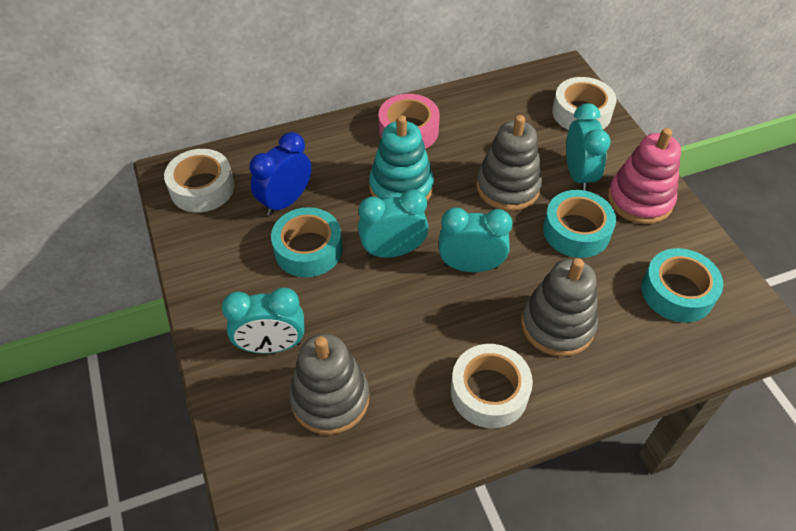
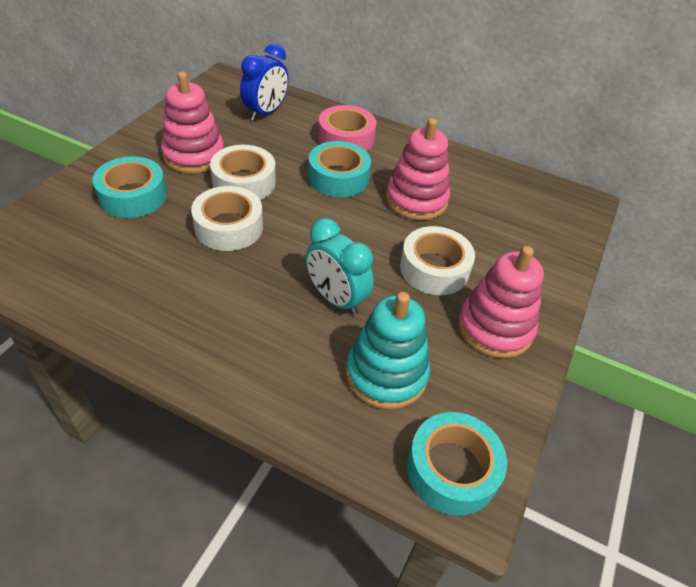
grey stacking toy: [289,334,369,435] [476,115,542,211] [521,258,598,357] = 3 -> none = 0
pink stacking toy: [608,128,681,224] = 1 -> [161,72,224,174] [386,118,450,220] [458,246,544,358] = 3
turquoise clock: [222,288,304,354] [358,189,428,258] [439,208,512,272] [566,103,611,191] = 4 -> [305,218,374,316] = 1

